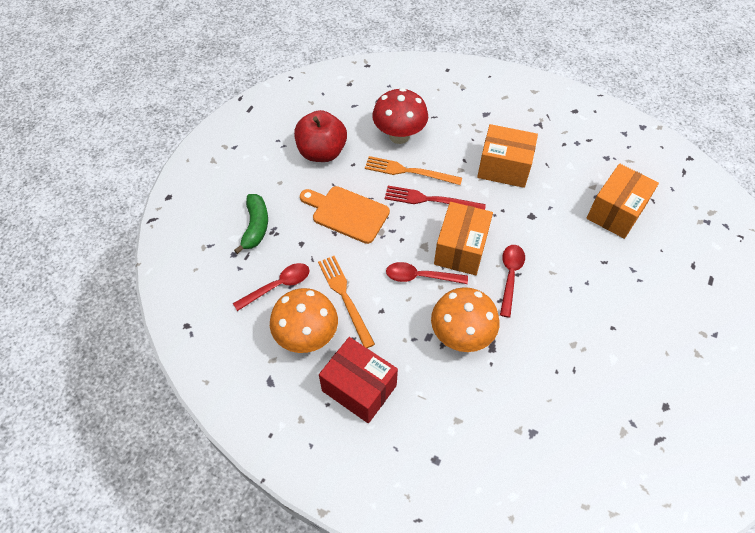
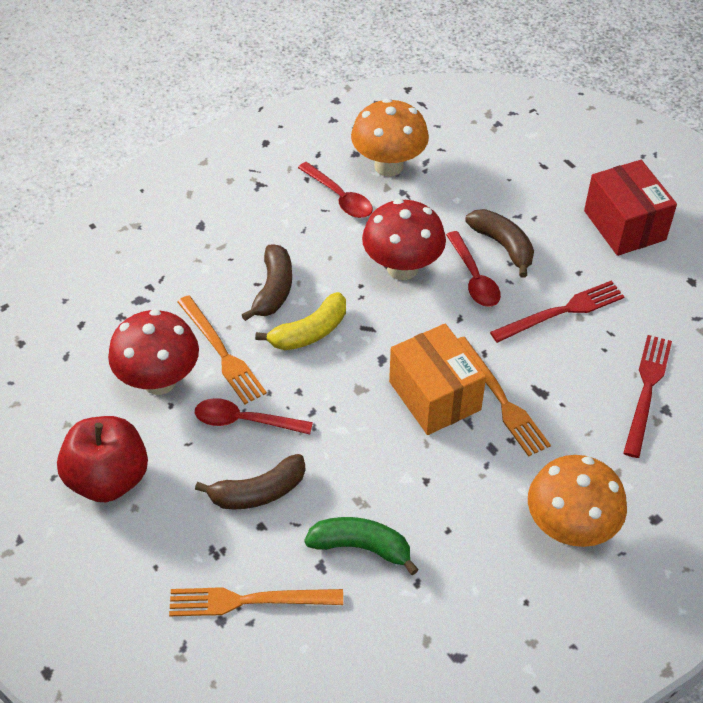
brown banana: none = 0 -> [195,454,305,509] [242,245,292,321] [465,209,534,278] = 3
orange box: [434,202,493,275] [477,124,538,188] [586,164,659,239] = 3 -> [389,324,486,435] = 1
orange cutting board: [300,186,390,244] = 1 -> none = 0
orange fork: [318,256,375,348] [365,156,462,185] = 2 -> [169,587,343,616] [177,295,267,404] [458,337,551,457] = 3
red fork: [385,186,486,210] = 1 -> [490,281,625,343] [623,335,672,458] = 2
red mushroom: [372,88,428,144] = 1 -> [108,309,199,395] [362,199,446,280] = 2
yellow banana: none = 0 -> [255,292,346,350] = 1

